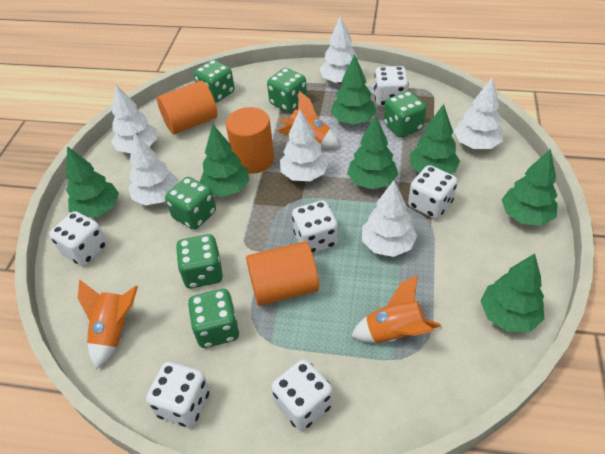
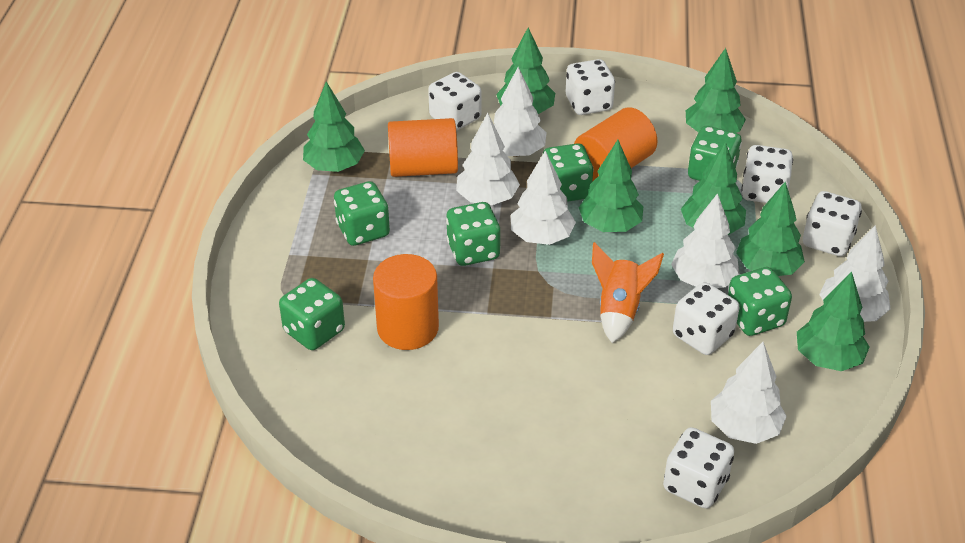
orange rocket: [78,279,138,369] [277,91,340,149] [351,275,441,343] = 3 -> [592,242,664,343] = 1

